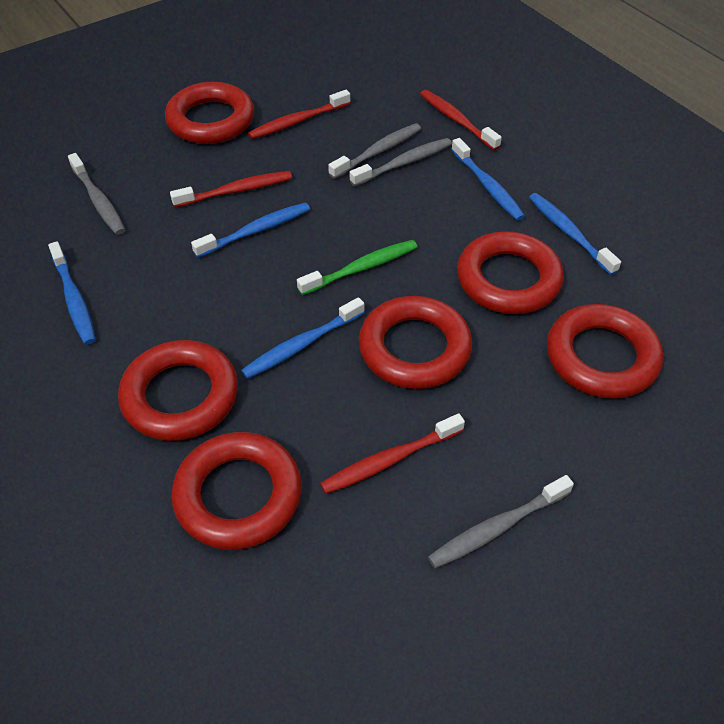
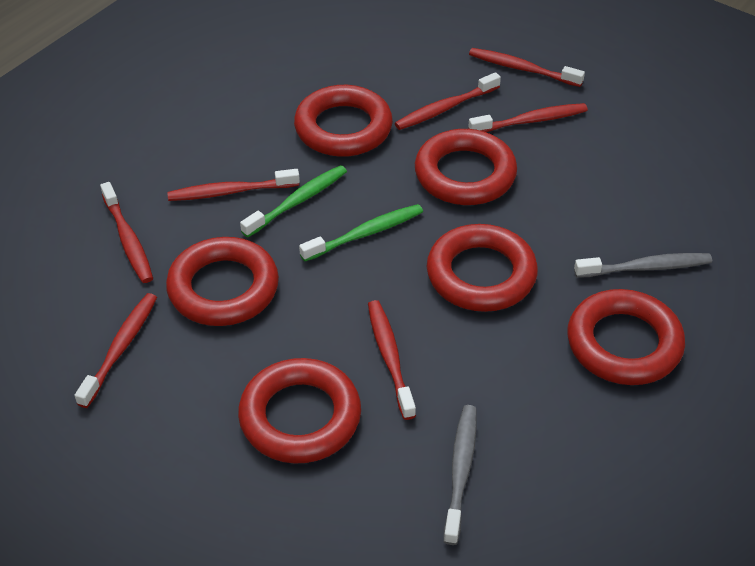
blue toothbrush: [48,241,96,345] [191,202,310,258] [241,297,365,379] [451,138,525,221] [529,193,621,275] = 5 -> none = 0
green toothbrush: [297,240,417,295] = 1 -> [240,165,347,237] [299,204,423,261] = 2
grey toothbrush: [68,153,125,235] [328,123,421,179] [350,138,452,187] [428,475,574,568] = 4 -> [443,405,477,545] [574,253,712,278] = 2
red toothbrush: [170,171,292,207] [248,90,350,139] [320,413,465,494] [420,90,502,150] = 4 -> [74,293,157,408] [100,182,153,283] [167,169,300,201] [368,300,416,420] [395,72,501,130] [468,103,588,132] [469,48,585,87] = 7

